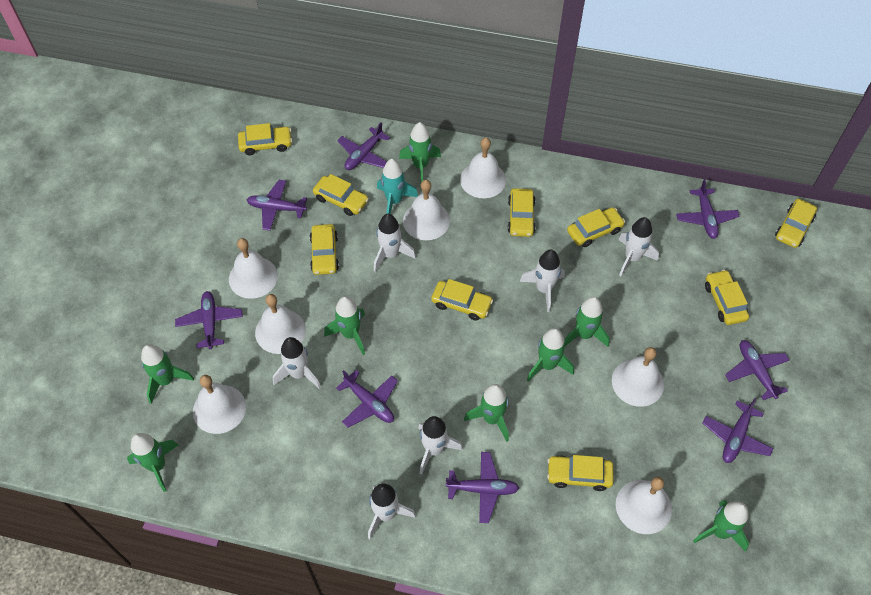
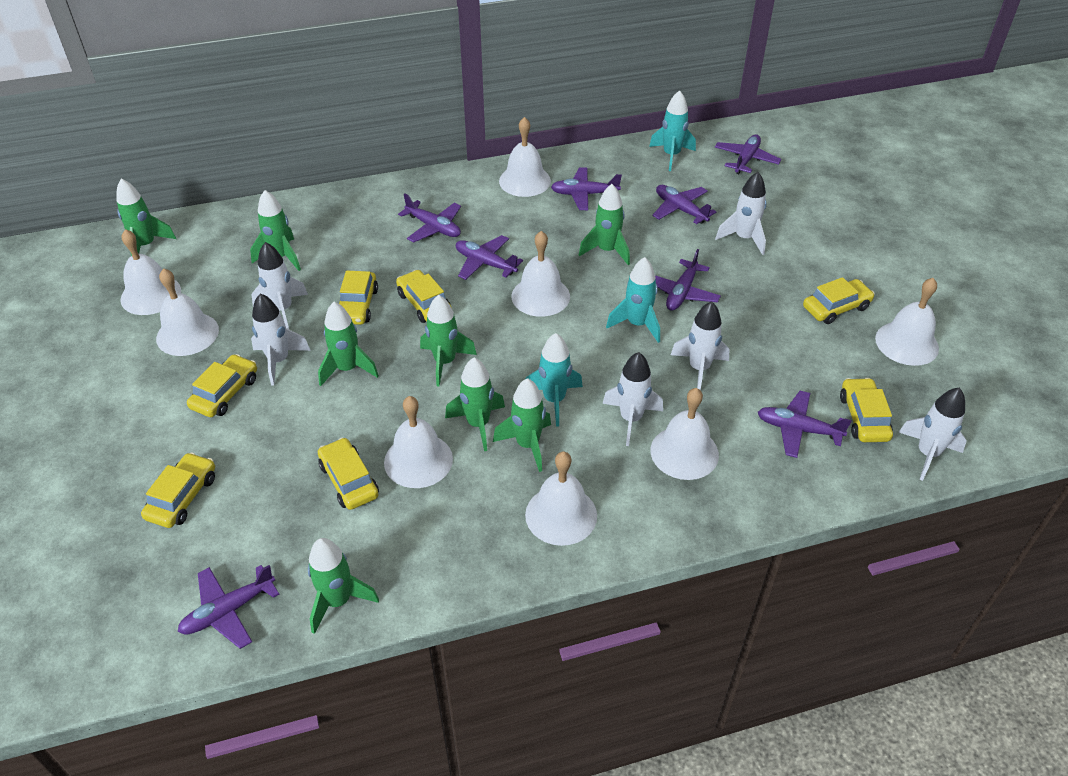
turquoise rocket: [377,159,418,214] = 1 -> [525,333,583,427] [606,257,660,343] [649,90,696,171] = 3
white bell: [193,375,246,434] [229,238,278,299] [255,294,306,354] [403,180,450,240] [460,138,506,198] [612,347,664,407] [616,477,672,534] = 7 -> [121,229,181,315] [156,268,219,356] [384,396,453,488] [499,117,551,197] [512,231,570,317] [525,451,597,546] [651,388,719,480] [875,278,939,366] = 8
yellow car: [238,123,292,155] [310,224,339,275] [313,174,369,216] [431,279,493,321] [508,188,536,237] [547,455,614,491] [567,207,625,247] [705,270,749,325] [775,199,817,248] = 9 -> [141,452,215,528] [187,354,257,417] [318,437,379,510] [339,271,378,325] [396,270,452,323] [803,277,875,324] [840,378,893,442] = 7

